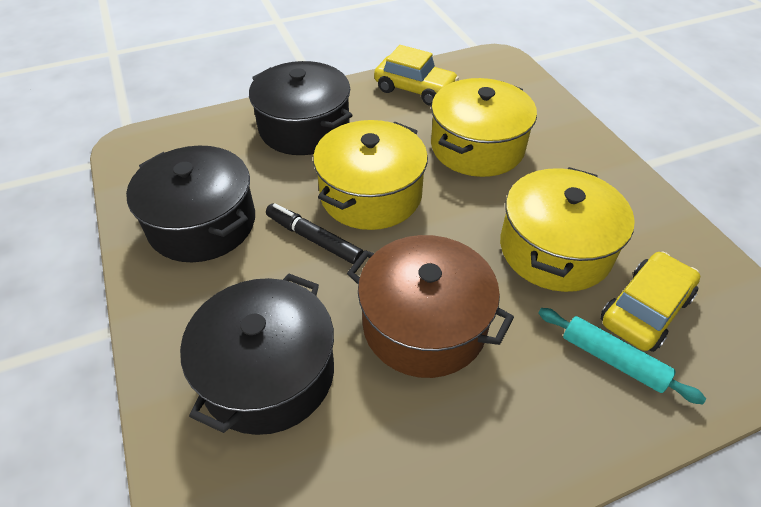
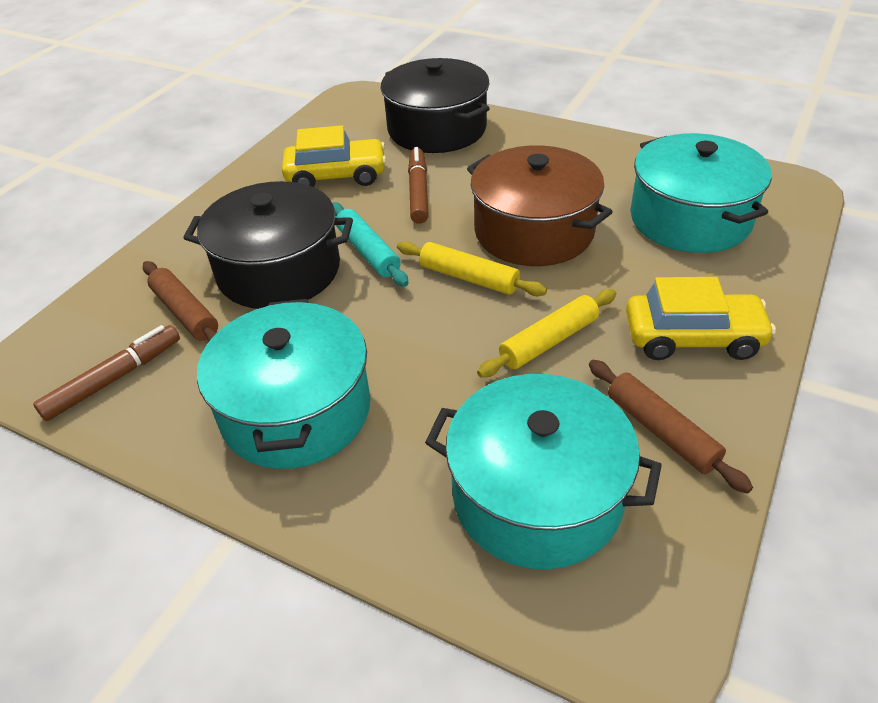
black marker: [266,203,364,265] = 1 -> none = 0
black pot: [126,146,255,262] [180,274,334,435] [249,61,352,155] = 3 -> [183,181,353,309] [381,58,490,153] = 2
brown marker: none = 0 -> [33,325,180,421] [408,147,429,224] = 2
brown rolling pin: none = 0 -> [143,261,218,341] [589,360,753,494] = 2
turquoise pot: none = 0 -> [197,299,370,469] [425,374,662,569] [630,133,772,253] = 3
yellow pot: [313,120,428,230] [431,78,537,177] [500,167,635,292] = 3 -> none = 0
yellow rolling pin: none = 0 -> [397,241,547,296] [477,289,616,377] = 2

